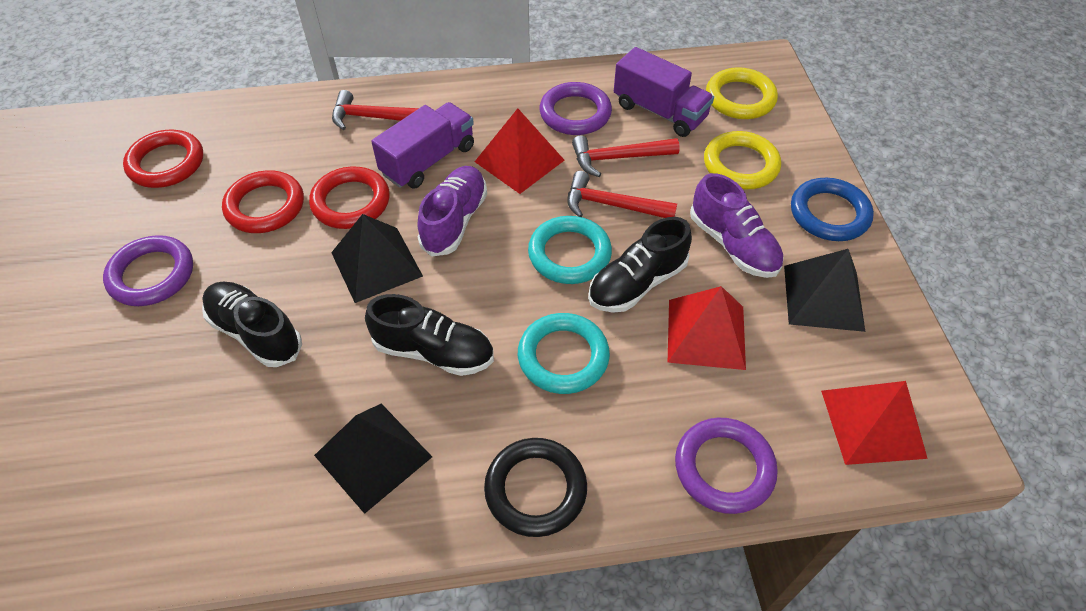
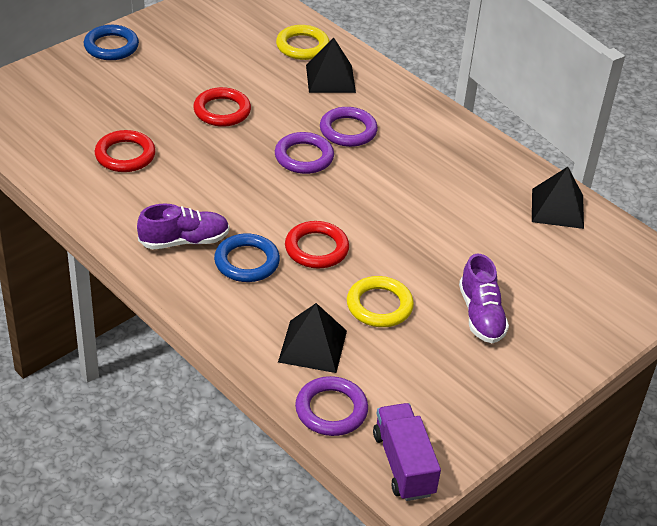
black ring: [484,438,587,537] = 1 -> none = 0
black shoe: [202,282,302,367] [365,294,494,376] [588,217,692,313] = 3 -> none = 0
blue ring: [791,178,874,241] = 1 -> [84,25,139,60] [214,233,280,282] = 2
purple truck: [371,102,474,189] [614,47,714,137] = 2 -> [373,403,441,501] = 1
red hammer: [332,90,419,130] [567,171,677,218] [572,135,680,177] = 3 -> none = 0
red pyramid: [475,108,565,194] [668,286,746,370] [821,381,928,465] = 3 -> none = 0
turquoise ring: [518,313,610,394] [528,216,612,284] = 2 -> none = 0

